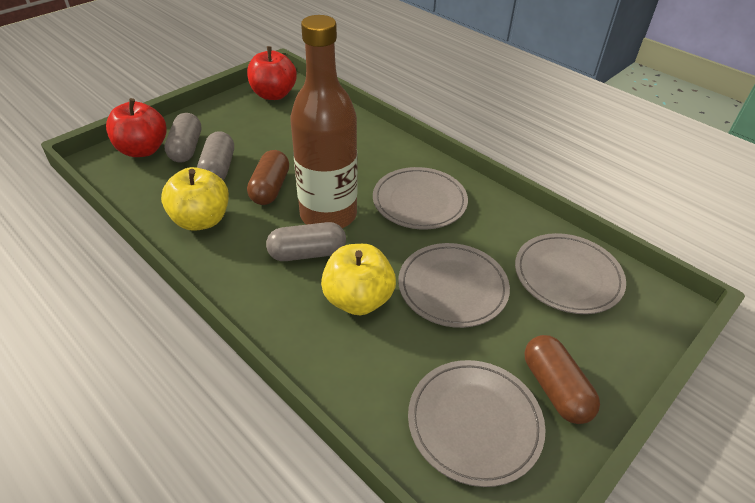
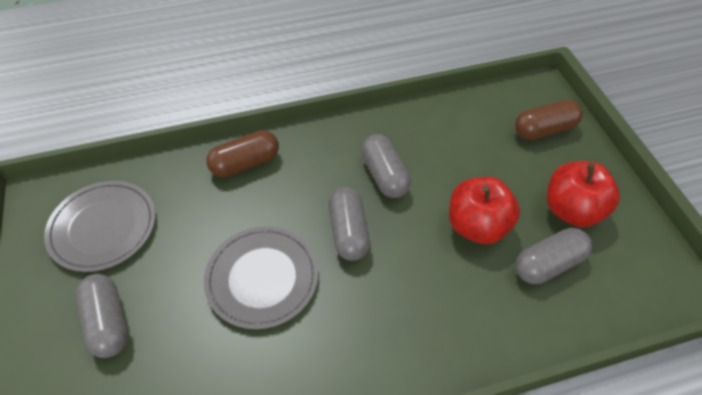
brown bottle: [290,15,358,228] = 1 -> none = 0
grey capsule: [165,113,201,163] [197,131,234,180] [266,222,346,261] = 3 -> [76,274,128,358] [328,187,370,261] [361,134,411,198] [515,228,592,284] = 4
grey plate: [373,167,468,229] [398,243,510,328] [408,360,546,487] [515,233,626,314] = 4 -> [44,181,155,272] [204,226,318,329] = 2
yellow apple: [161,167,229,231] [321,244,396,315] = 2 -> none = 0

